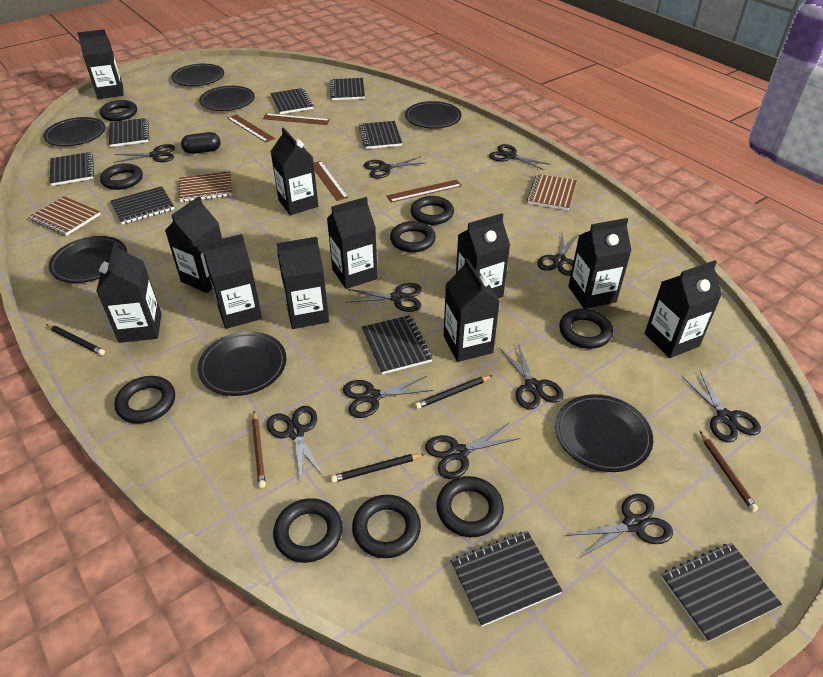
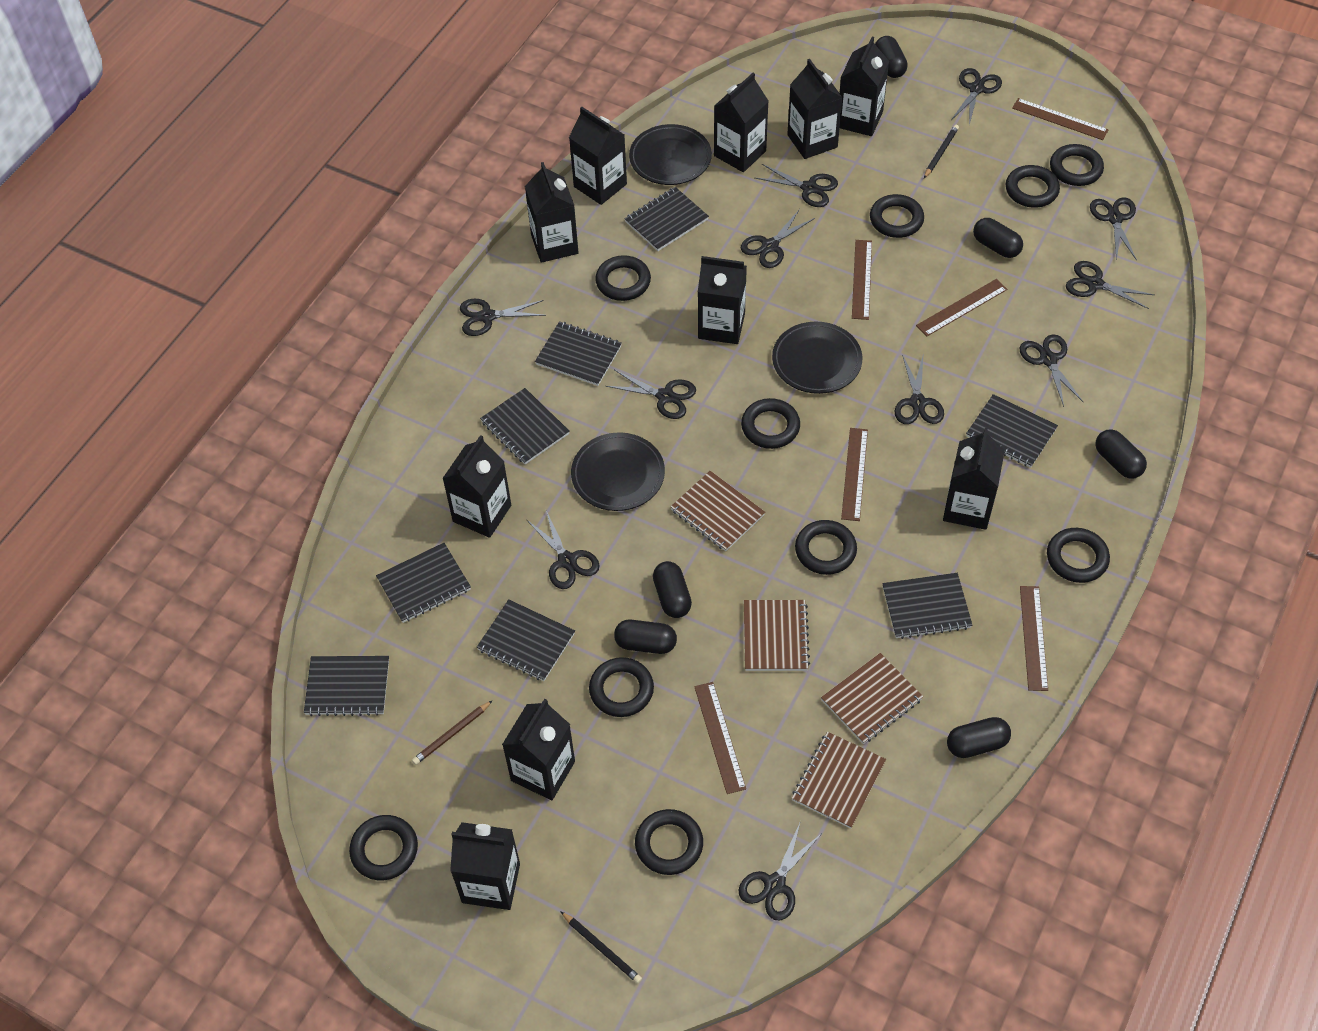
black capsule: [181,132,221,154] = 1 -> [614,620,677,654] [653,561,692,618] [875,36,908,78] [947,717,1011,758] [973,218,1023,258] [1095,429,1147,479] = 6
black carton: [77,29,123,99] [96,242,162,343] [165,196,222,293] [202,234,262,329] [270,127,318,215] [277,237,329,329] [327,197,378,289] [444,258,500,362] [456,213,510,298] [568,218,632,309] [645,260,722,358] = 11 -> [442,435,511,538] [450,822,520,910] [502,699,575,800] [525,162,579,263] [569,107,627,205] [698,256,747,344] [714,73,769,172] [787,59,843,159] [840,36,889,136] [943,428,1005,530] = 10
black notebook: [50,152,94,186] [109,118,149,147] [110,186,174,224] [270,88,314,114] [329,78,365,100] [359,121,402,149] [362,315,433,374] [451,531,563,627] [661,543,782,642] = 9 -> [304,656,389,716] [376,543,471,623] [477,599,575,681] [480,388,569,464] [535,321,622,386] [624,187,709,251] [882,573,972,639] [966,394,1058,468] = 8
black pencil: [46,324,105,355] [331,454,424,483] [415,375,493,409] = 3 -> [560,911,642,984] [924,125,959,178] = 2
black plate: [43,117,106,146] [48,236,127,283] [171,64,224,86] [198,331,286,396] [199,86,255,111] [405,101,462,129] [555,394,653,472] = 7 -> [571,432,665,511] [629,124,712,185] [772,322,862,394] = 3
black ring: [100,100,137,121] [100,163,143,190] [114,376,175,424] [273,498,343,563] [352,495,421,558] [390,221,436,253] [411,196,454,225] [436,476,504,537] [559,309,613,349] = 9 -> [349,815,418,881] [589,657,654,717] [595,255,651,301] [635,809,703,875] [741,398,800,449] [795,520,857,575] [870,194,924,238] [1006,165,1060,208] [1047,528,1110,583] [1050,144,1104,186] = 10
brown notebook: [29,196,101,236] [179,171,232,202] [527,174,577,211] = 3 -> [671,471,765,551] [744,600,810,671] [792,732,886,828] [821,653,923,744] = 4
brown pencil: [252,411,266,488] [700,431,758,512] = 2 -> [412,701,492,765] = 1
brown ruler: [227,114,275,142] [263,113,330,125] [314,161,349,201] [386,180,462,203] = 4 -> [694,682,746,794] [841,428,868,521] [852,240,872,320] [916,279,1007,336] [1012,98,1108,140] [1020,586,1048,691] = 6

